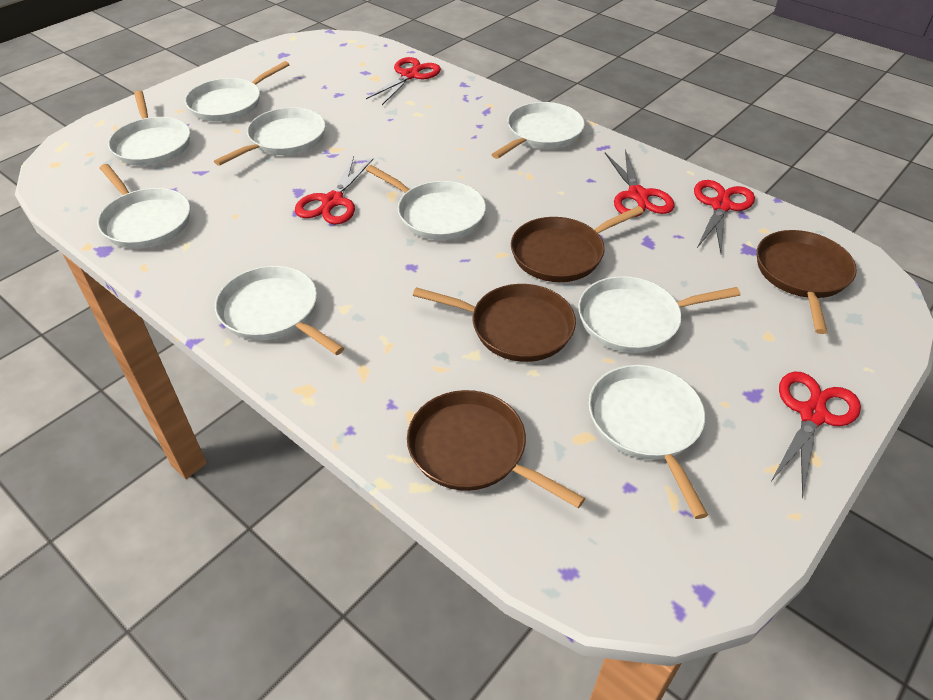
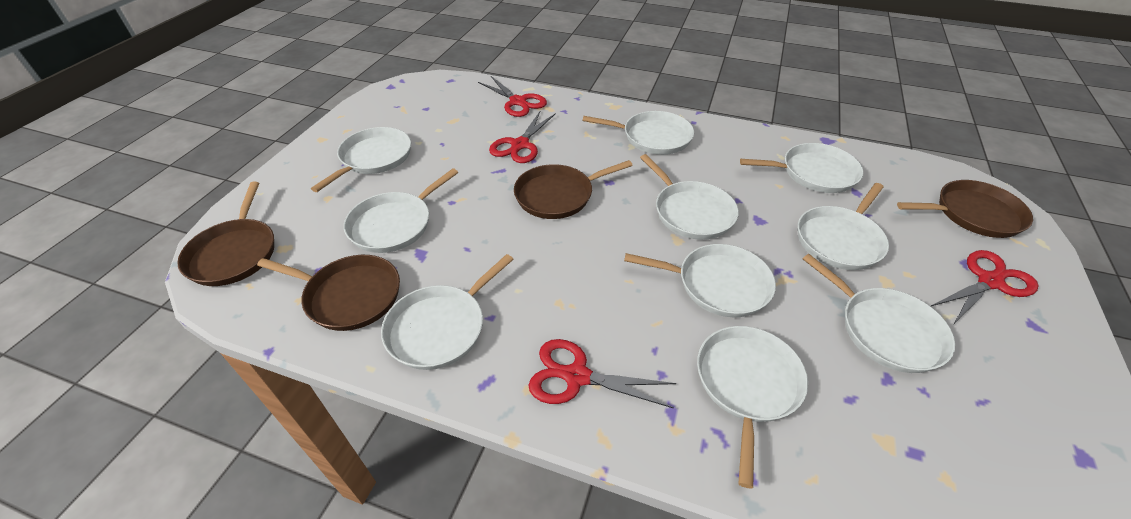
red scissors: [295,157,373,224] [366,57,441,105] [605,149,674,217] [694,180,755,254] [771,371,861,498] = 5 -> [478,76,547,117] [489,112,556,163] [529,339,676,409] [930,250,1039,324] = 4
white pan: [97,164,190,249] [108,90,190,166] [185,61,290,122] [214,107,326,166] [215,266,344,355] [366,165,486,240] [491,102,585,159] [578,276,740,353] [589,365,708,519] = 9 -> [311,127,411,192] [344,168,458,253] [381,254,513,370] [583,111,694,155] [624,244,776,317] [640,154,739,240] [697,326,808,489] [740,143,863,193] [798,183,889,270] [803,254,955,373] = 10

